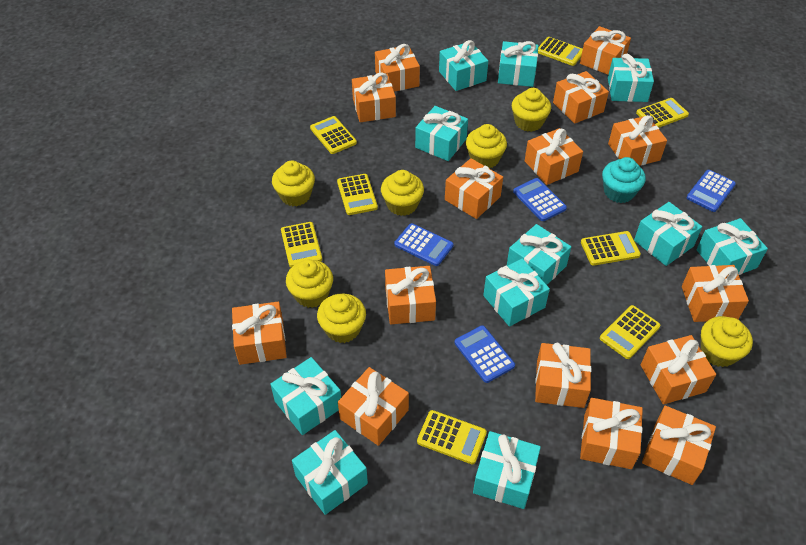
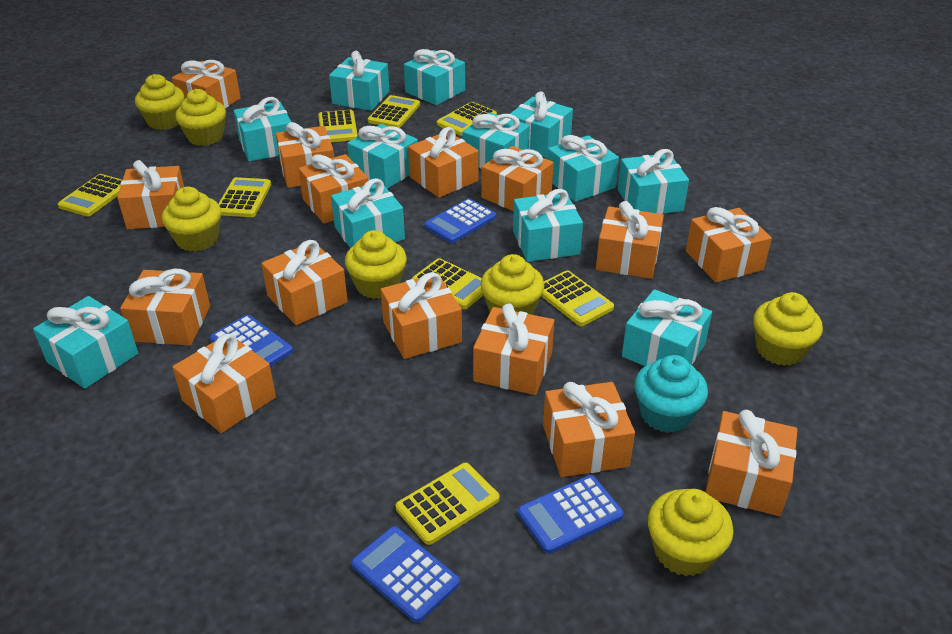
turquoise gift: [271,357,341,435] [292,430,368,515] [415,106,468,161] [439,40,488,91] [473,431,541,509] [483,258,550,327] [498,41,539,87] [507,224,571,285] [608,54,654,102] [634,202,702,266] [696,218,768,275] = 11 -> [33,296,138,389] [234,97,291,162] [329,51,390,111] [331,178,405,248] [347,124,418,189] [404,49,465,105] [462,112,530,169] [510,91,573,158] [513,189,583,262] [547,135,619,202] [618,149,689,214] [622,289,712,366] = 12

